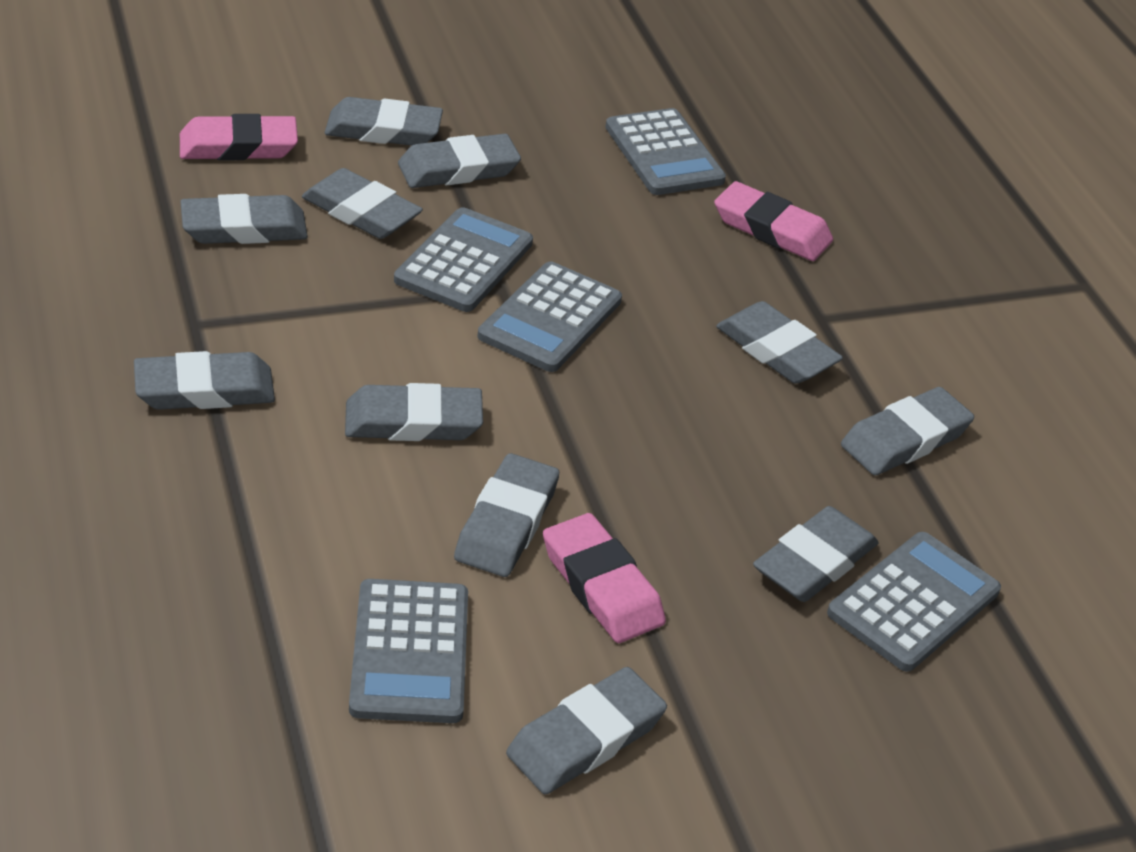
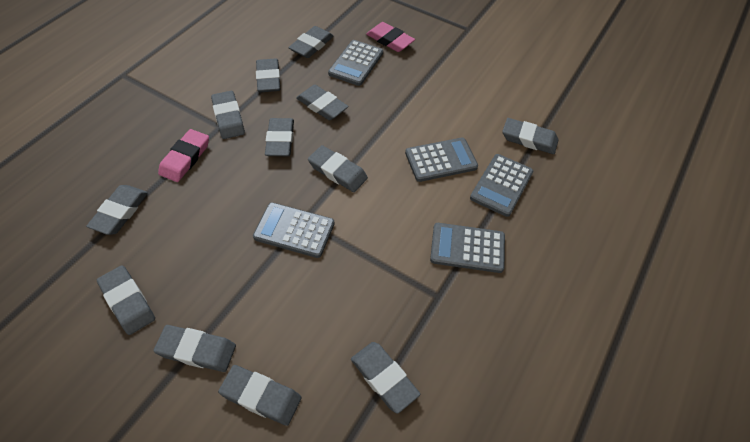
grey eraser: [134,351,275,410] [180,194,308,244] [302,168,423,239] [324,97,443,146] [345,383,483,441] [398,134,521,188] [454,453,559,577] [506,667,667,794] [716,301,843,384] [753,506,879,602] [841,387,974,475] = 11 -> [86,185,148,235] [97,265,155,335] [154,325,236,372] [211,91,245,139] [218,365,302,426] [256,58,280,92] [265,118,294,156] [288,26,334,58] [296,85,348,120] [308,145,368,192] [351,342,420,414] [502,118,559,154] = 12
pink eraser: [180,114,298,161] [543,513,666,643] [714,181,833,261] = 3 -> [158,129,209,182] [366,22,415,52] = 2

